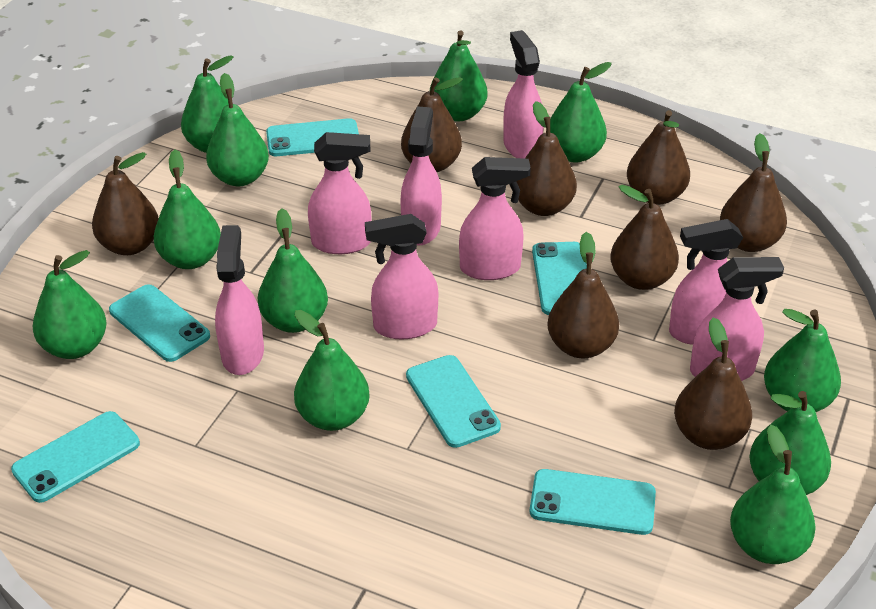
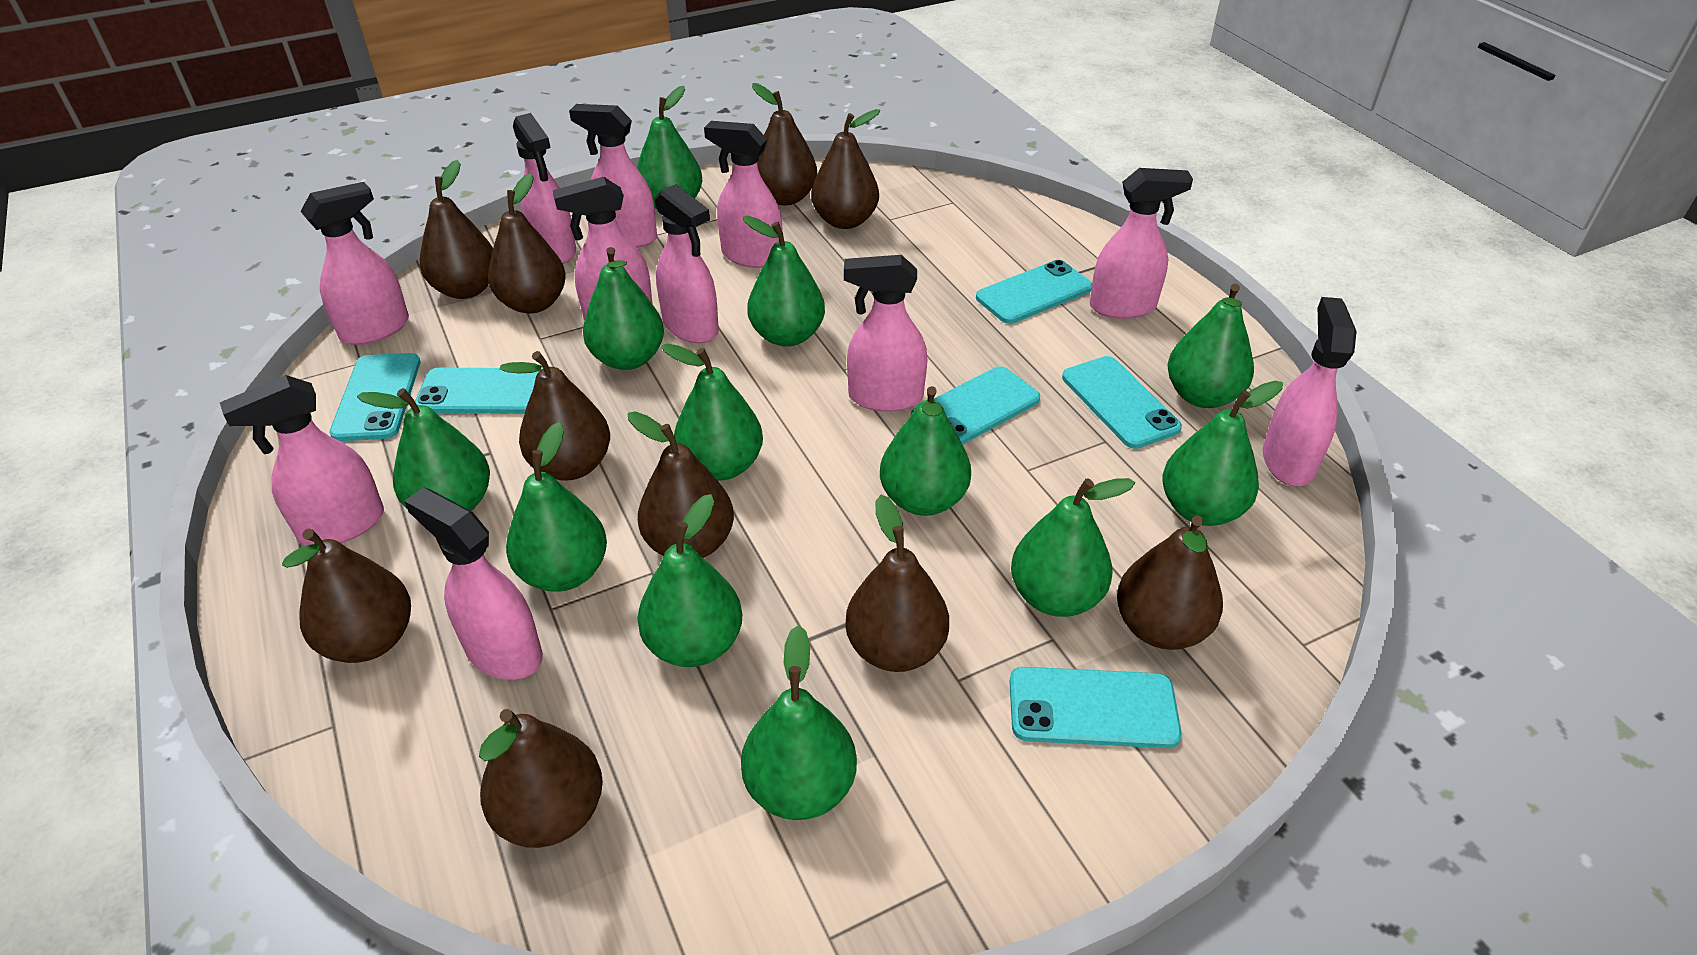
brown pear: [92,152,159,255] [401,77,463,172] [516,101,577,216] [547,232,619,358] [610,185,679,290] [627,110,690,205] [674,317,752,450] [720,133,787,252] = 8 -> [282,528,411,663] [420,160,493,299] [479,709,603,848] [488,173,566,314] [500,351,610,481] [628,411,734,558] [752,83,817,205] [811,109,880,229] [845,495,949,672] [1117,516,1223,650] = 10
green pear: [33,250,107,359] [154,150,221,269] [181,55,233,153] [206,73,269,186] [258,208,328,333] [294,310,370,431] [430,30,488,121] [550,62,612,163] [730,425,816,564] [749,391,831,495] [764,309,841,412] = 11 -> [357,388,490,511] [506,422,607,592] [583,247,664,370] [637,86,702,209] [638,494,742,667] [661,343,763,481] [741,625,857,820] [743,216,825,347] [880,386,971,516] [1011,478,1135,617] [1162,381,1283,526] [1167,284,1254,408] = 12
pink spray bottle: [215,225,264,375] [308,132,372,254] [365,214,438,340] [400,106,442,245] [459,157,531,280] [503,30,544,159] [669,219,743,345] [690,257,784,381] = 8 -> [220,375,384,545] [300,182,409,345] [404,487,543,680] [513,113,576,264] [553,177,653,321] [569,104,657,248] [655,184,719,343] [704,121,783,268] [844,255,927,412] [1090,168,1193,319] [1263,297,1357,486] = 11

